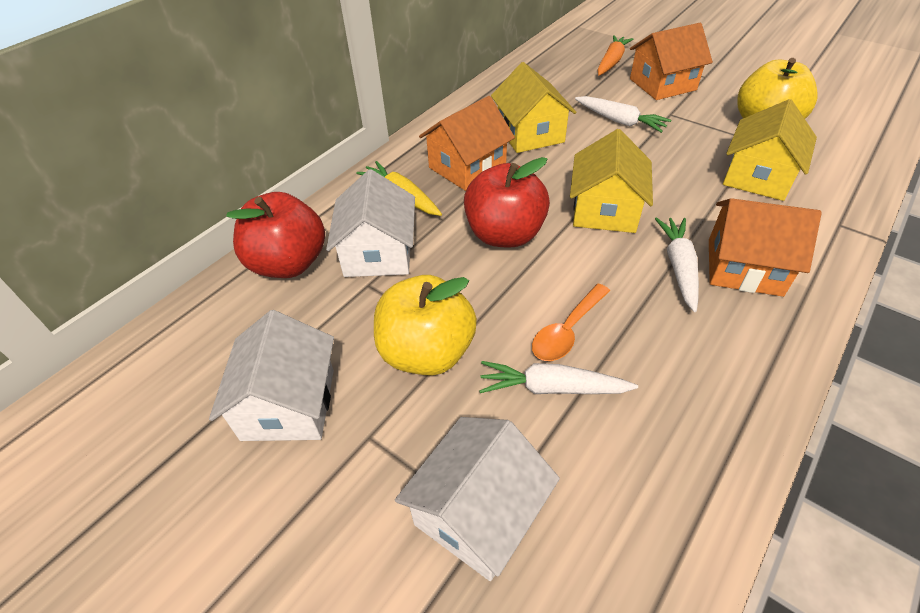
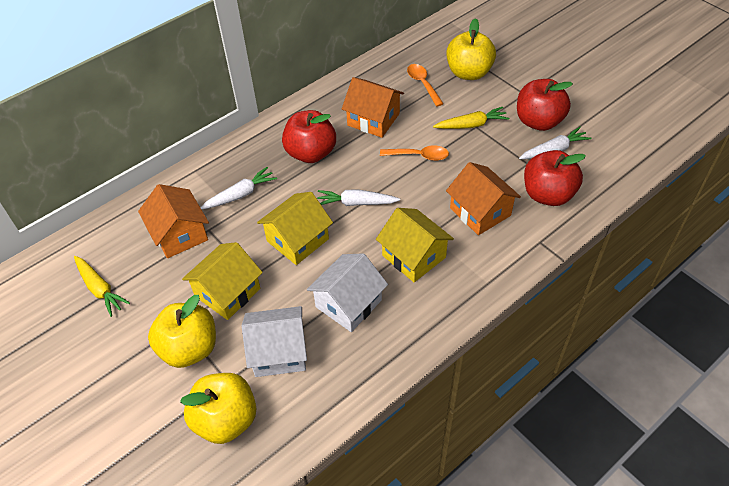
orange carrot: [597,35,633,76] = 1 -> none = 0
orange spoon: [532,284,610,361] = 1 -> [380,145,449,161] [407,64,444,107] = 2
red apple: [226,192,325,278] [464,157,550,248] = 2 -> [282,110,336,163] [517,79,573,131] [524,150,586,206] = 3
white house: [209,310,334,441] [326,169,415,277] [395,417,560,581] = 3 -> [242,306,307,377] [307,253,388,332] = 2
yellow apple: [374,275,477,376] [737,58,818,119] = 2 -> [148,295,216,368] [180,373,257,444] [446,18,496,80] = 3
yellow carrot: [356,161,442,216] = 1 -> [74,256,130,317] [433,107,509,129] = 2

